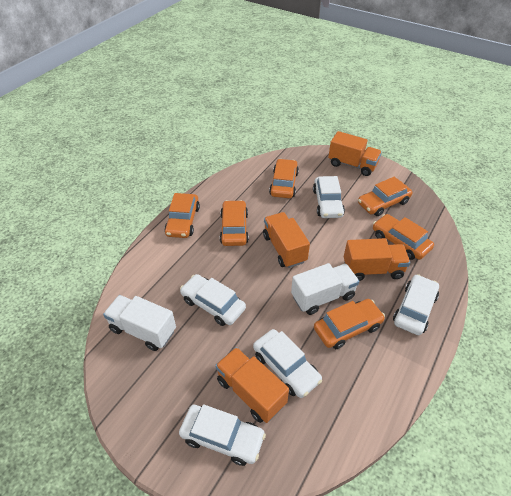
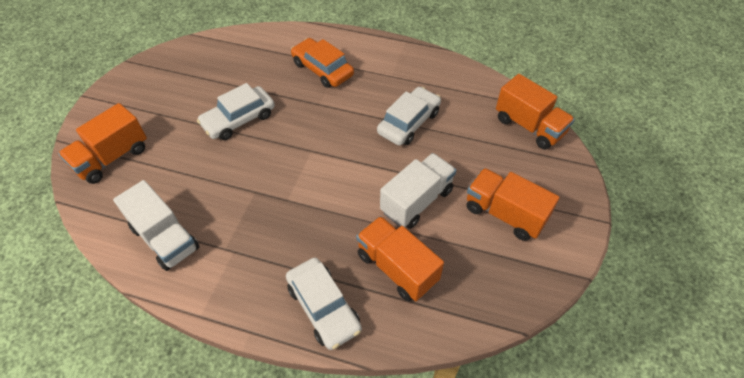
orange car: [164,193,200,238] [220,200,249,246] [269,159,299,198] [314,299,385,349] [358,177,413,216] [373,214,434,260] = 6 -> [291,38,354,88] = 1
white car: [179,404,266,466] [180,274,246,326] [253,329,322,398] [313,176,345,218] [393,274,439,335] = 5 -> [197,83,275,140] [286,258,362,350] [377,87,441,146] = 3

